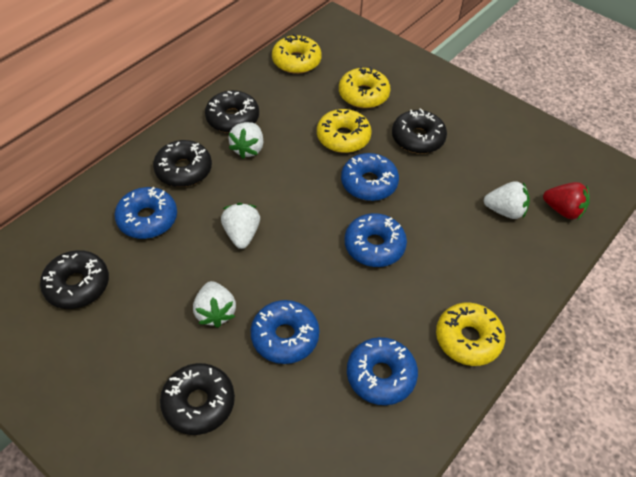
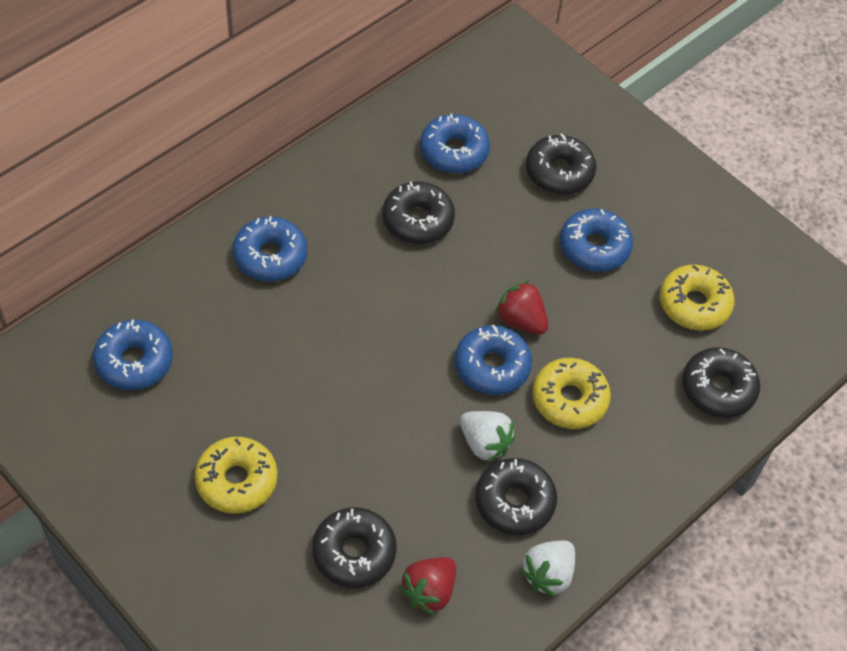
red strawberry: [543,182,590,220] = 1 -> [399,557,456,615] [495,281,548,335] = 2
white strawberry: [193,281,236,328] [221,203,260,249] [228,122,264,159] [484,181,530,219] = 4 -> [460,411,516,463] [519,540,575,597] = 2
yellow donut: [272,34,322,74] [317,109,372,153] [339,67,391,108] [436,303,505,366] = 4 -> [194,437,277,514] [532,358,611,429] [659,265,735,331] = 3

